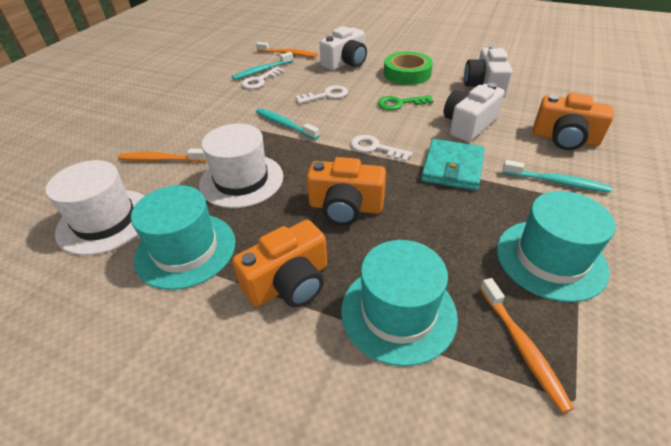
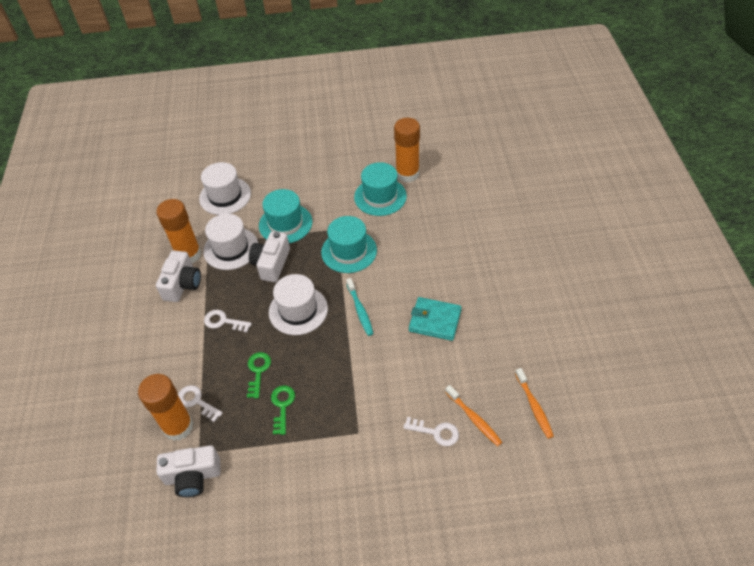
green key: [377,95,433,110] = 1 -> [247,352,271,398] [271,386,295,435] = 2
green tape: [384,51,433,85] = 1 -> none = 0
orange camera: [232,220,327,307] [307,157,386,225] [533,93,613,150] = 3 -> none = 0
orange glue stick: none = 0 -> [138,374,194,441] [156,199,202,263] [394,118,420,183] = 3
orange toothbrush: [118,149,207,162] [256,42,317,57] [480,278,574,413] = 3 -> [445,385,502,446] [515,368,554,439] = 2
turquoise toothbrush: [232,52,293,80] [256,108,319,140] [502,160,612,193] = 3 -> [346,278,374,336] = 1
white hat: [45,160,144,255] [199,124,283,208] = 2 -> [199,162,251,215] [203,214,258,270] [269,274,328,335] = 3

